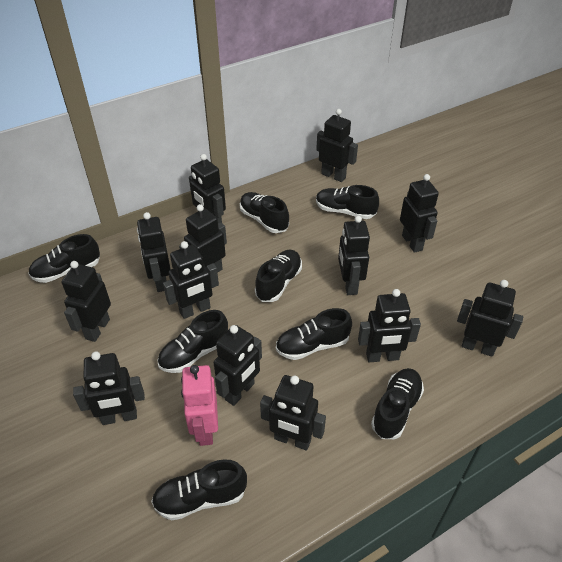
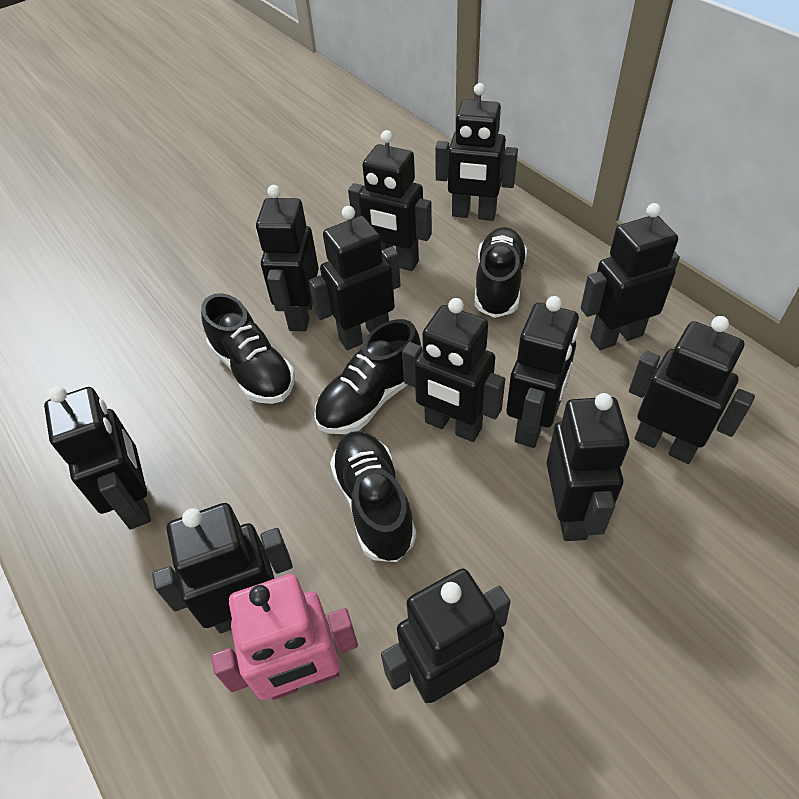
black robot: [61,261,111,342] [73,351,145,425] [137,212,171,292] [163,241,219,319] [179,204,227,273] [189,154,226,223] [214,325,262,406] [260,375,326,450] [316,109,358,182] [338,216,370,295] [358,289,421,362] [400,174,439,253] [457,280,523,357] = 13 -> [44,386,151,529] [152,503,293,633] [256,185,319,331] [309,206,401,350] [348,130,432,271] [381,569,511,703] [402,298,505,442] [435,83,518,221] [506,296,579,448] [547,393,630,541] [581,203,680,350] [629,316,755,464] = 12
black shoe: [28,234,100,283] [151,459,247,520] [157,310,228,373] [240,192,289,233] [255,250,302,302] [276,308,352,360] [316,185,379,219] [371,368,424,439] = 8 -> [201,293,295,404] [314,319,421,434] [330,431,417,562] [474,227,527,318] = 4

